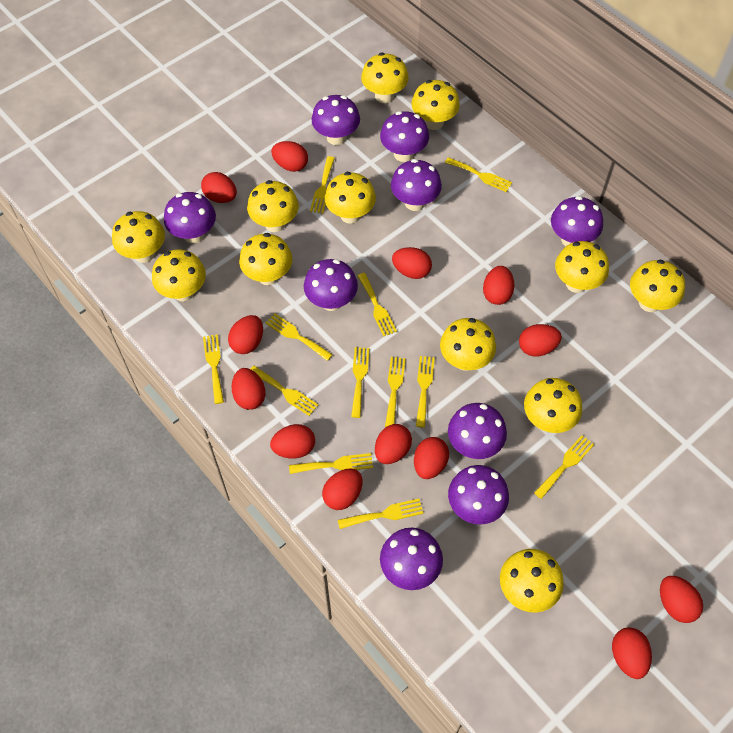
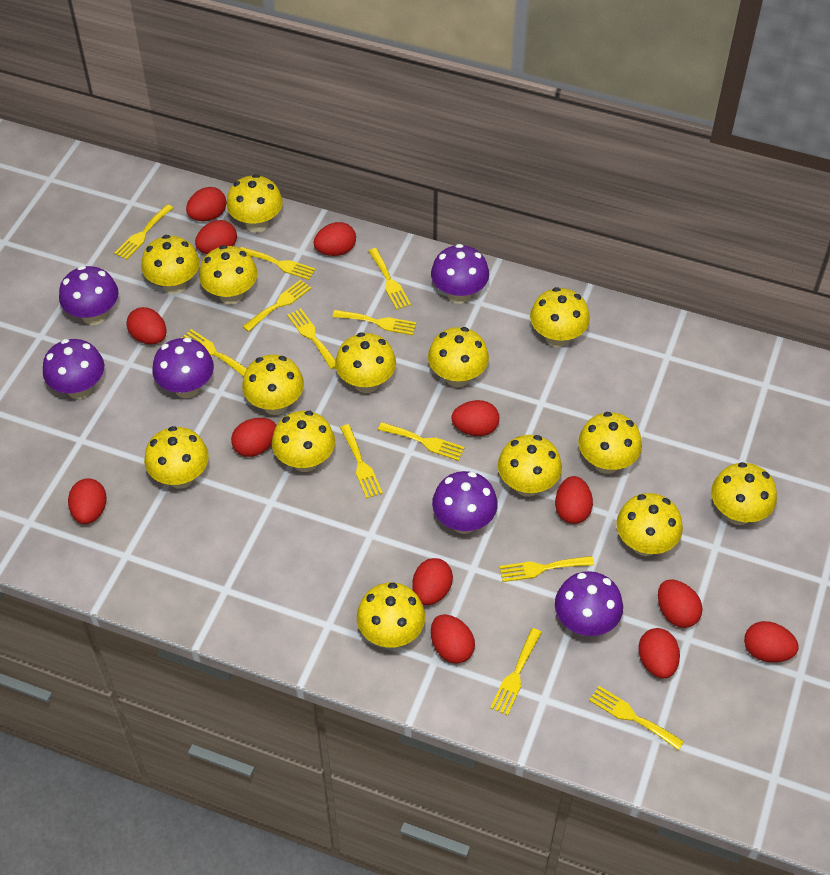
purple mushroom: [164,192,216,243] [304,259,358,311] [312,95,360,145] [380,111,429,162] [380,527,443,590] [391,159,442,211] [448,403,507,459] [448,465,509,525] [551,196,603,246] = 9 -> [43,339,104,399] [59,266,119,325] [152,338,214,398] [431,244,489,304] [432,471,498,534] [555,571,623,636] = 6
yellow mushroom: [112,211,165,263] [152,250,206,301] [239,233,293,285] [247,180,299,232] [325,172,376,224] [361,53,409,103] [411,80,460,130] [440,318,496,371] [500,549,564,613] [524,378,582,433] [555,241,609,293] [630,260,685,312] = 12 -> [141,235,200,294] [144,426,209,489] [199,245,258,305] [226,174,283,233] [242,355,304,415] [272,411,335,472] [335,332,396,393] [357,582,425,648] [428,327,489,387] [498,435,562,497] [530,287,590,347] [578,412,642,474] [616,493,683,556] [711,462,777,525] = 14

